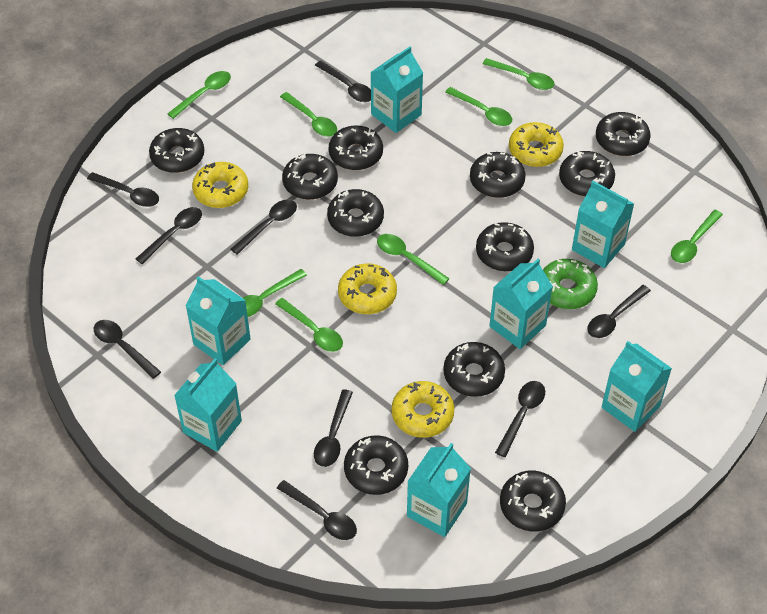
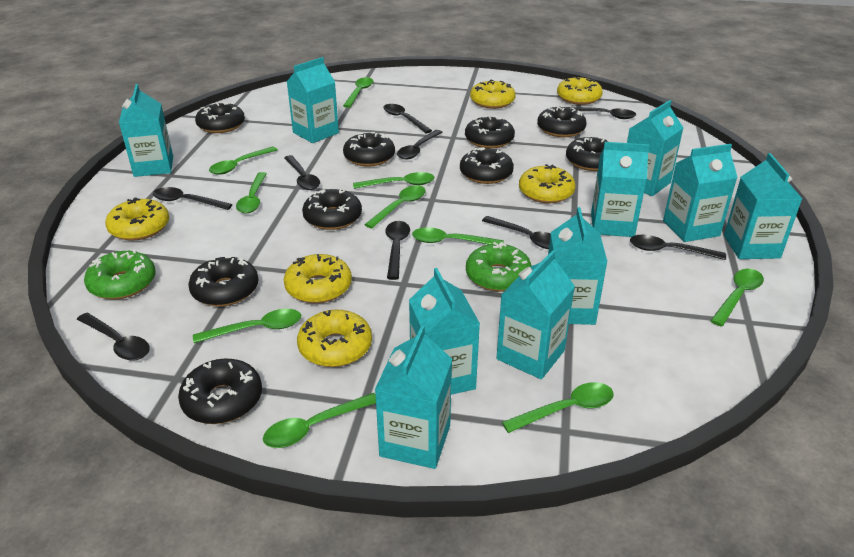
black donut: [149,128,204,173] [282,154,338,200] [327,189,384,237] [329,125,383,170] [344,435,408,495] [443,342,505,397] [470,152,526,198] [476,222,534,271] [500,471,566,532] [559,151,615,196] [596,112,651,156] = 11 -> [178,359,262,424] [188,256,259,307] [195,102,245,133] [302,189,362,230] [343,132,395,166] [460,147,514,184] [465,116,515,149] [537,105,587,137] [566,136,612,171] = 9
green donut: [543,259,598,309] = 1 -> [84,249,156,299] [466,242,532,292] = 2
green spoon: [167,71,231,119] [243,269,307,317] [275,298,343,352] [280,92,337,137] [377,234,450,285] [445,87,512,126] [482,58,554,90] [671,210,723,263] = 8 -> [193,309,301,343] [209,146,278,175] [236,172,267,214] [263,393,376,448] [343,77,374,108] [353,172,434,189] [364,185,426,229] [412,227,504,245] [502,382,614,433] [710,269,764,327] = 10
turquoise carton: [174,359,242,452] [185,276,251,365] [371,46,423,133] [407,443,471,537] [490,259,553,349] [572,181,634,268] [602,341,672,432] = 7 -> [119,84,173,177] [287,57,339,143] [375,325,452,469] [409,268,480,395] [496,250,575,379] [548,207,607,325] [591,142,650,237] [627,100,683,196] [663,144,738,242] [724,153,802,259] = 10
yellow donut: [192,162,248,208] [338,263,397,314] [392,381,454,438] [509,122,564,167] = 4 -> [105,198,169,241] [284,254,352,303] [297,309,372,367] [470,80,516,109] [519,164,576,203] [557,77,603,105] = 6

